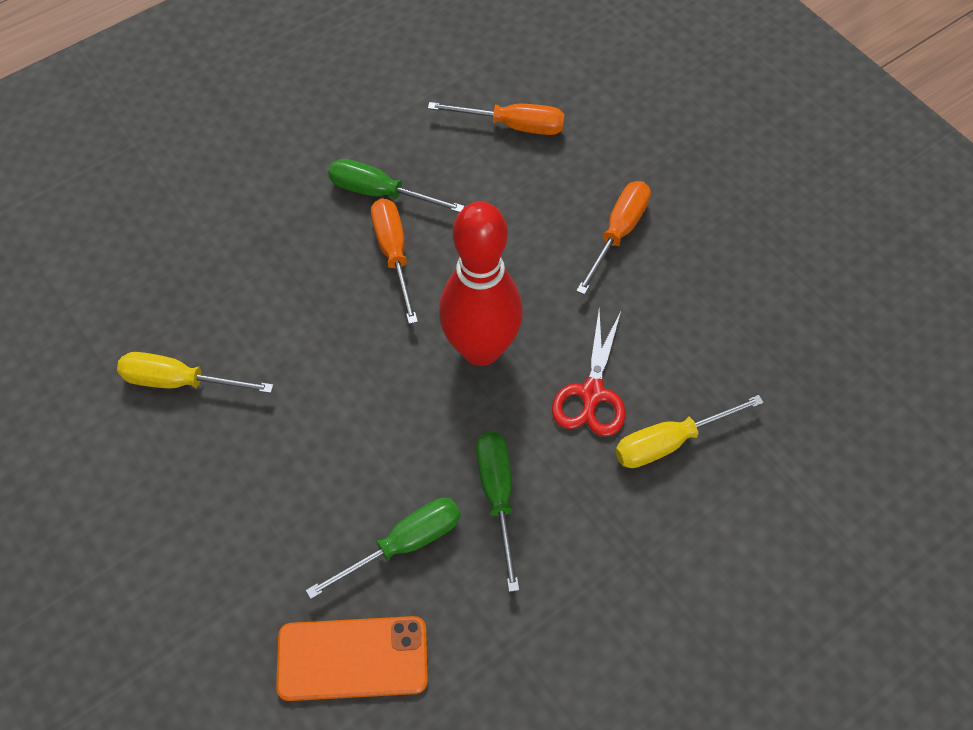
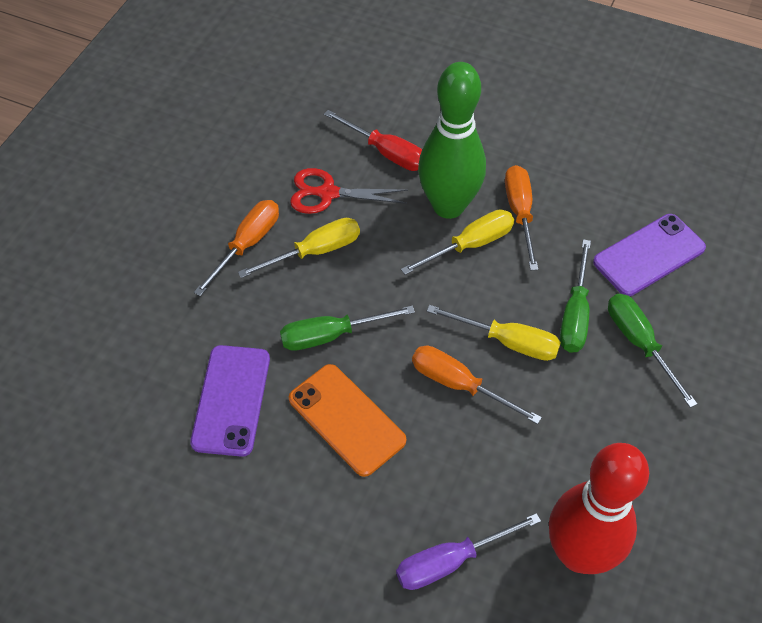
green bowling pin: none = 0 -> [418,62,486,219] = 1
purple phone: none = 0 -> [190,345,270,457] [593,214,706,296] = 2
purple screwdriver: none = 0 -> [396,513,541,590] = 1
red screwdriver: none = 0 -> [324,110,422,171] = 1
yellow screwdriver: [117,352,274,393] [615,395,764,468] = 2 -> [238,218,360,278] [401,209,514,275] [427,305,561,361] = 3

